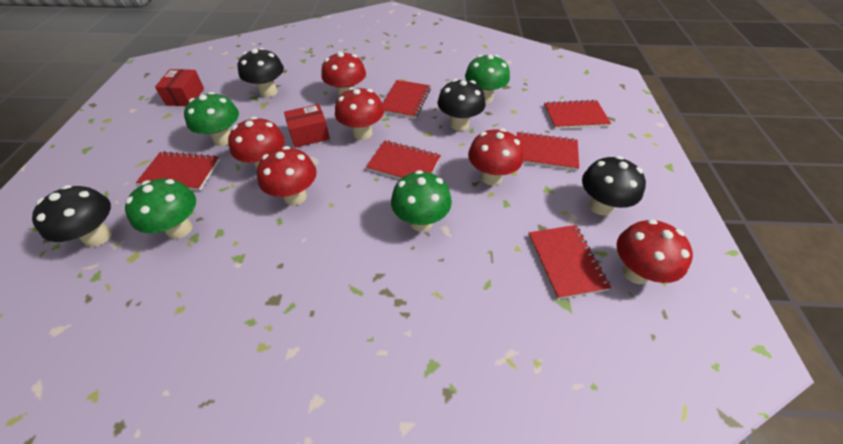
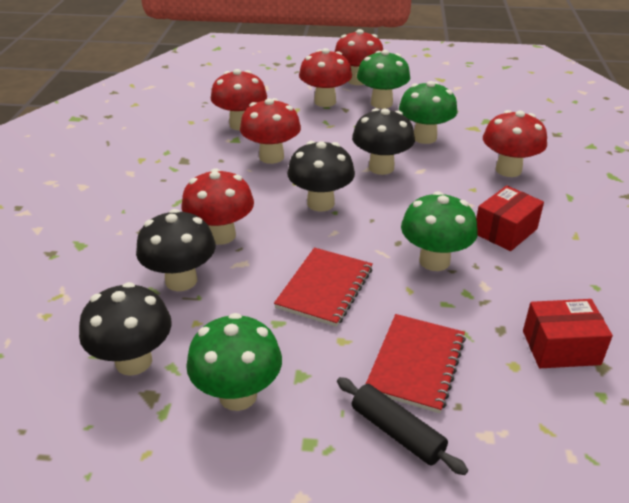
black rolling pin: none = 0 -> [337,377,468,475] = 1
red notebook: [136,151,220,191] [366,140,441,179] [382,80,431,119] [517,132,579,171] [528,225,611,299] [544,99,611,129] = 6 -> [274,247,373,327] [366,314,466,413] = 2

